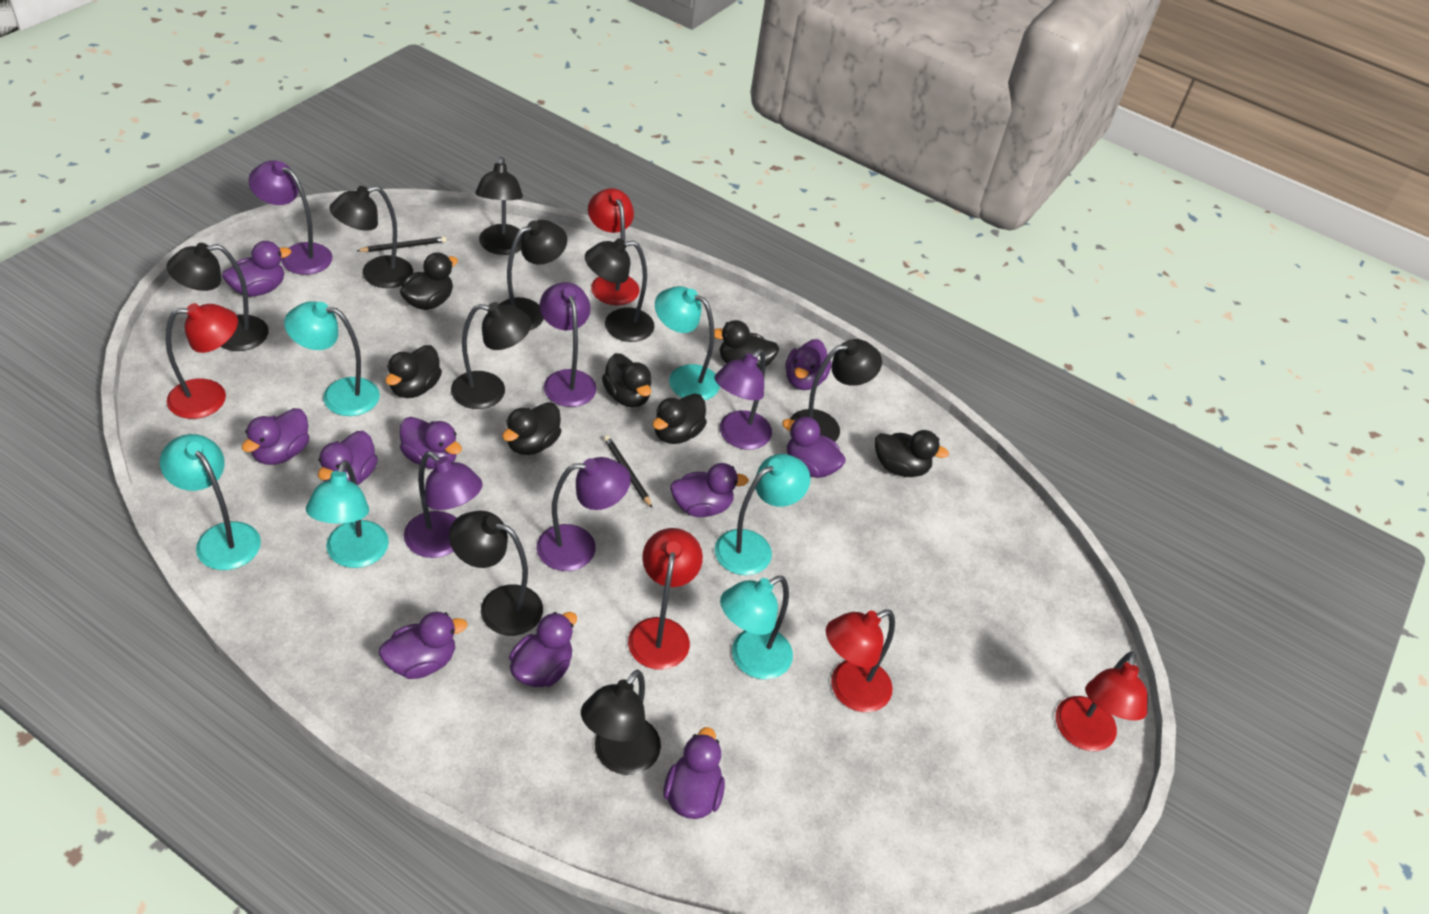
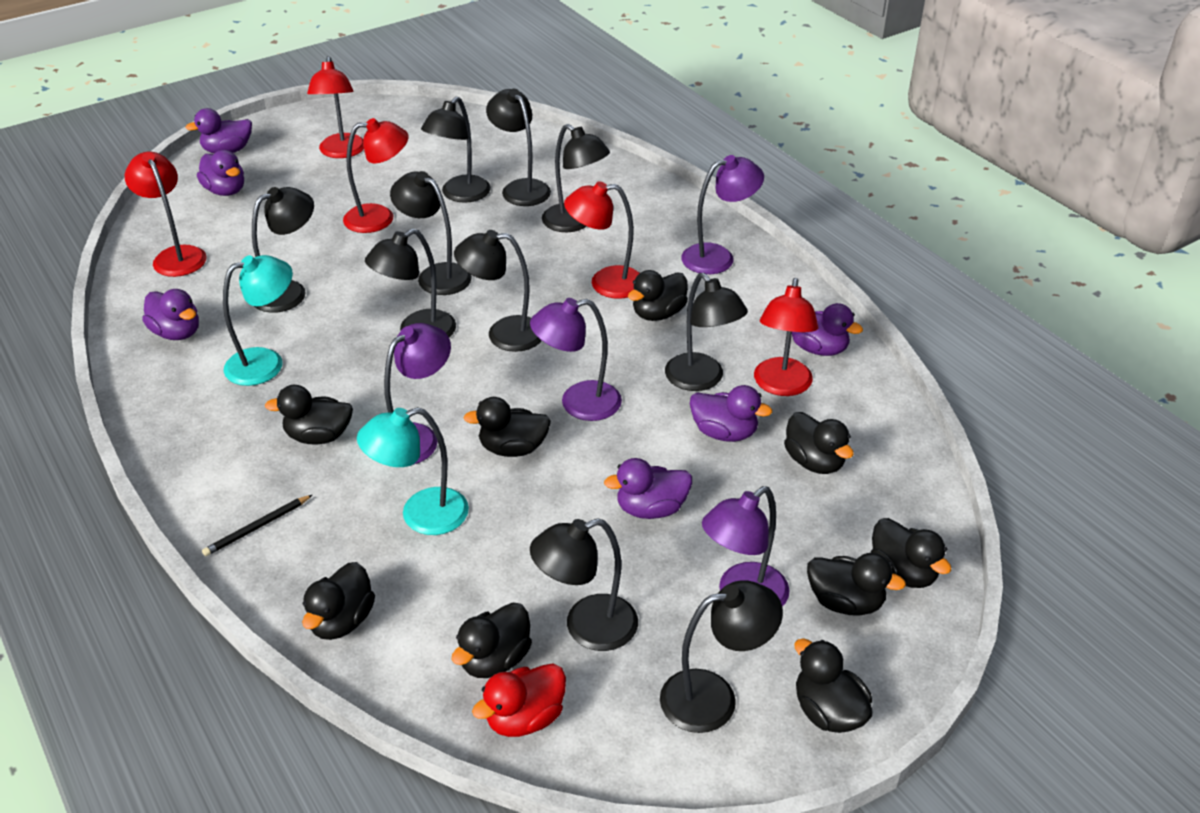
black duck: [385,345,442,398] [400,252,458,310] [502,402,561,455] [602,353,651,407] [652,393,707,444] [714,320,779,370] [875,430,949,477] = 7 -> [265,385,353,445] [302,562,375,640] [452,602,532,678] [463,397,551,457] [628,270,688,321] [784,412,854,474] [794,638,873,733] [807,553,906,616] [871,518,952,588] = 9
black lamp: [167,243,269,351] [330,186,413,288] [449,511,543,636] [451,302,532,409] [475,157,523,255] [499,220,567,330] [581,670,661,775] [585,238,655,342] [790,339,882,442] = 9 -> [252,187,314,313] [365,229,456,337] [390,171,472,295] [421,97,491,203] [454,230,542,352] [486,89,551,206] [530,518,638,651] [542,124,610,232] [660,581,783,733] [665,273,748,391] = 10
black pencil: [357,236,446,252] [604,436,652,508] = 2 -> [202,495,312,556] = 1
purple duck: [222,241,291,296] [242,408,309,465] [318,431,378,485] [379,612,467,679] [400,417,462,469] [509,612,577,687] [663,727,725,819] [670,463,749,517] [782,416,846,478] [785,339,832,390] = 10 -> [142,289,199,340] [185,108,252,153] [197,150,244,196] [604,458,692,519] [690,385,772,442] [792,303,863,356] = 6
purple lamp: [249,160,332,275] [404,451,483,558] [537,457,631,571] [540,282,597,407] [715,349,772,450] = 5 -> [384,323,451,465] [530,298,622,421] [681,155,764,274] [702,486,790,607] = 4
red duck: none = 0 -> [472,663,566,737] = 1
turquoise lamp: [160,434,261,570] [284,301,380,416] [306,460,389,568] [655,286,720,400] [715,454,810,575] [720,576,793,680] = 6 -> [223,255,293,386] [357,407,469,535] = 2

